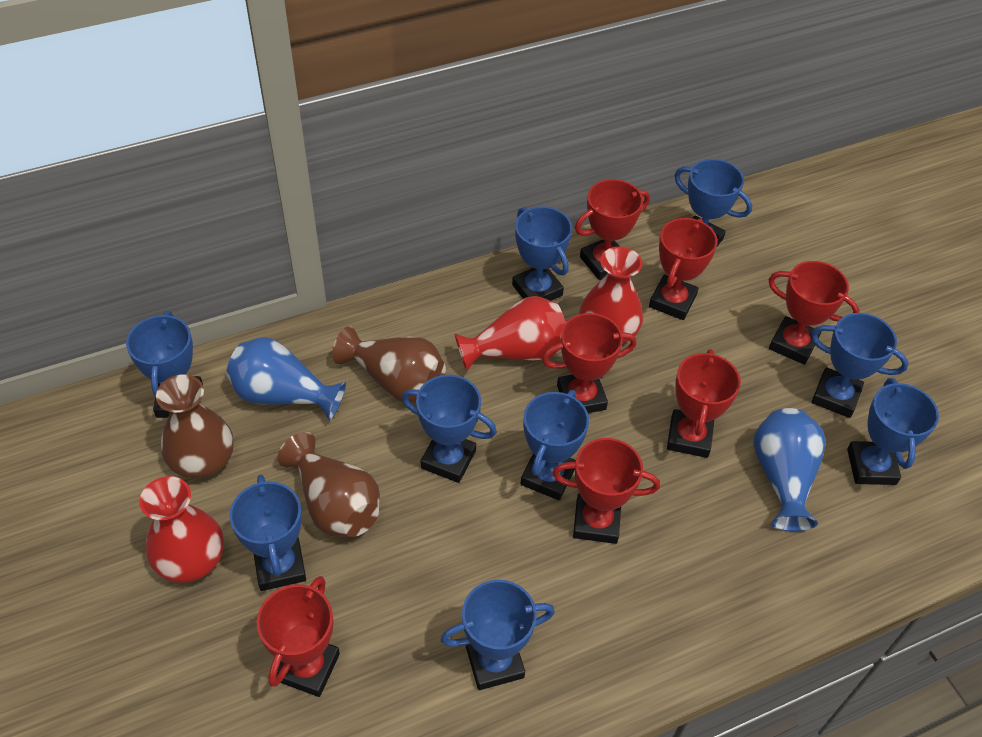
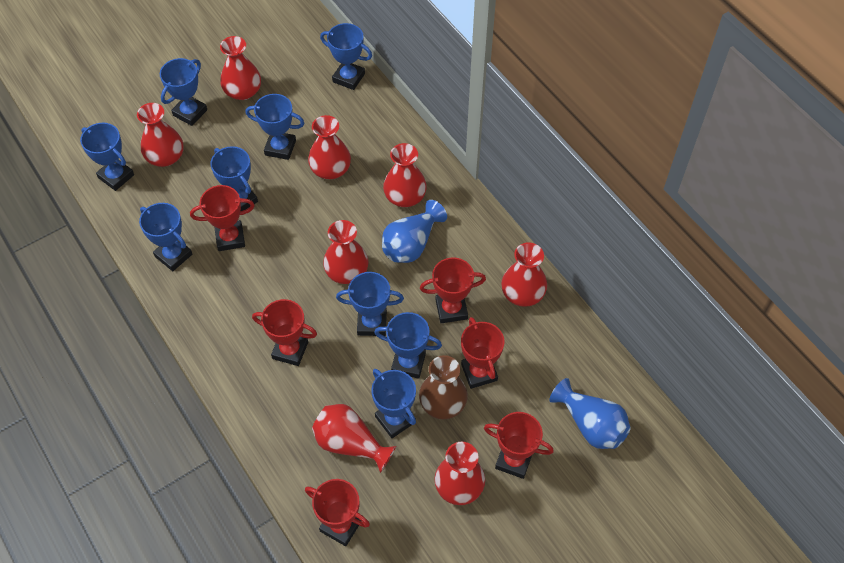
brown vase: [156,374,234,478] [278,432,380,537] [332,326,446,403] = 3 -> [419,355,468,419] = 1
red trophy: [257,576,340,697] [542,313,636,413] [553,438,660,544] [575,179,650,280] [649,218,718,320] [667,349,741,458] [768,261,859,365] = 7 -> [190,185,255,251] [252,299,317,366] [305,479,370,546] [420,257,486,323] [461,317,504,389] [484,412,554,479] = 6
red vase: [139,476,224,583] [454,296,566,371] [579,247,643,344] = 3 -> [137,103,184,167] [220,36,261,100] [308,115,351,179] [312,404,396,473] [323,220,369,284] [383,143,427,207] [435,442,485,505] [501,242,547,307] = 8

